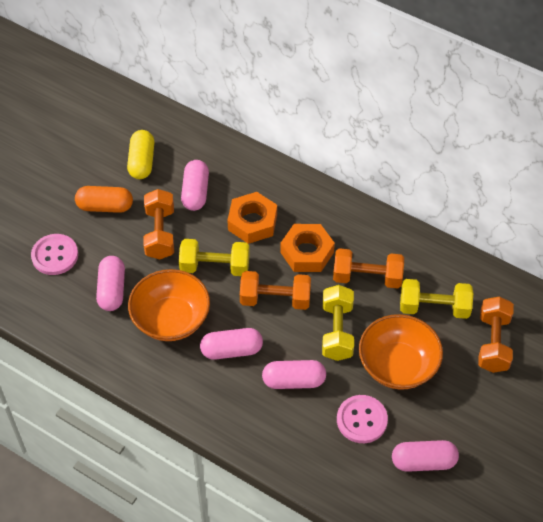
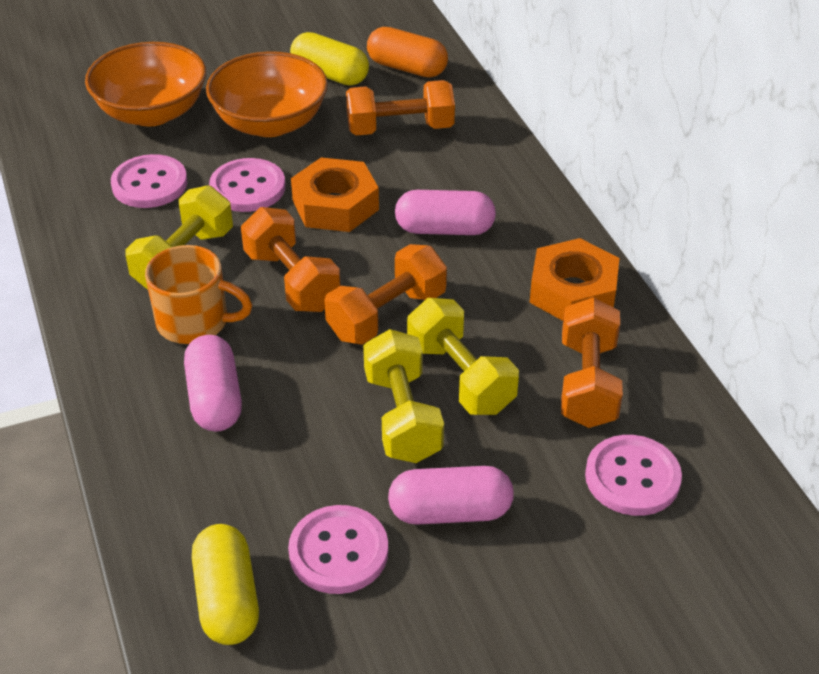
orange mug: none = 0 -> [145,245,252,344] = 1
pink button: [31,234,78,275] [337,395,388,443] = 2 -> [111,154,187,208] [209,158,285,212] [288,505,388,594] [585,435,682,516] = 4
pink capsule: [96,256,125,311] [181,160,209,211] [200,328,263,360] [262,360,326,389] [392,440,459,472] = 5 -> [184,335,242,432] [388,466,514,525] [395,190,496,235] = 3
yellow capsule: [127,130,155,179] = 1 -> [192,524,259,645] [290,32,369,85] = 2

